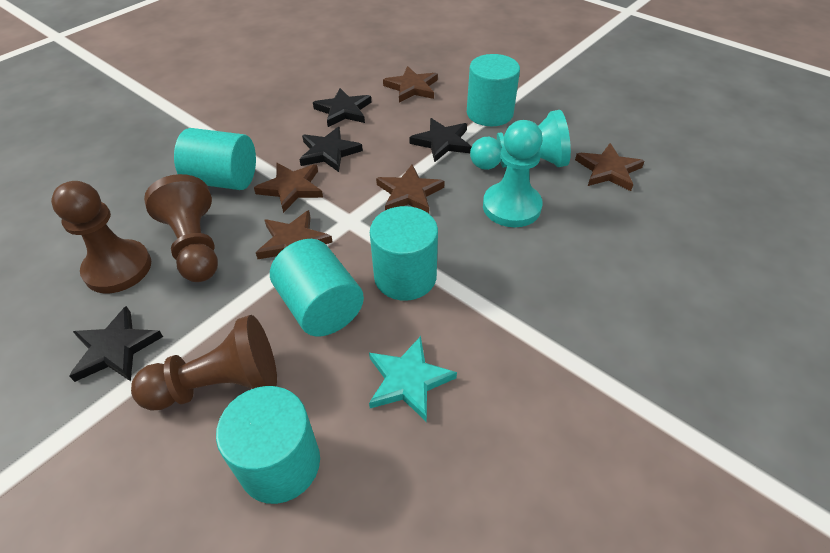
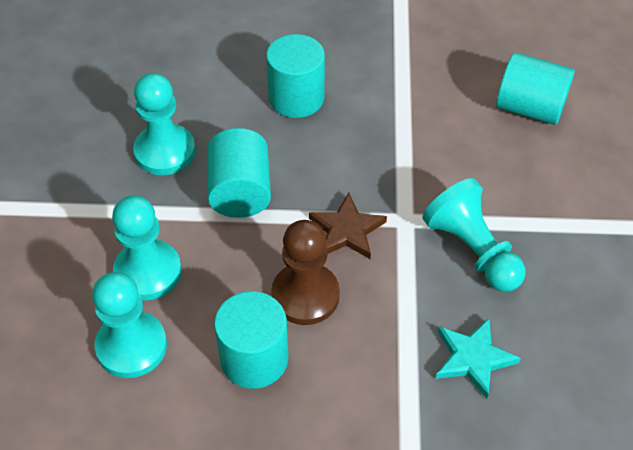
black star: [69,306,163,382] [299,127,363,172] [313,88,372,127] [409,118,471,162] = 4 -> none = 0
brown pawn: [51,181,151,293] [131,315,277,410] [144,174,218,282] = 3 -> [271,220,340,325] = 1
brown star: [254,163,323,213] [256,210,333,259] [376,165,445,214] [383,66,438,102] [575,143,645,191] = 5 -> [309,193,387,259] = 1
turquoise cylinder: [174,128,256,190] [216,386,320,504] [270,239,364,336] [370,206,438,301] [467,54,520,126] = 5 -> [207,128,271,218] [214,291,288,389] [266,34,325,118] [496,53,575,125] = 4
turquoise pawn: [470,110,571,170] [483,120,543,227] = 2 -> [92,272,167,378] [112,195,182,300] [133,73,196,175] [423,178,525,292] = 4

